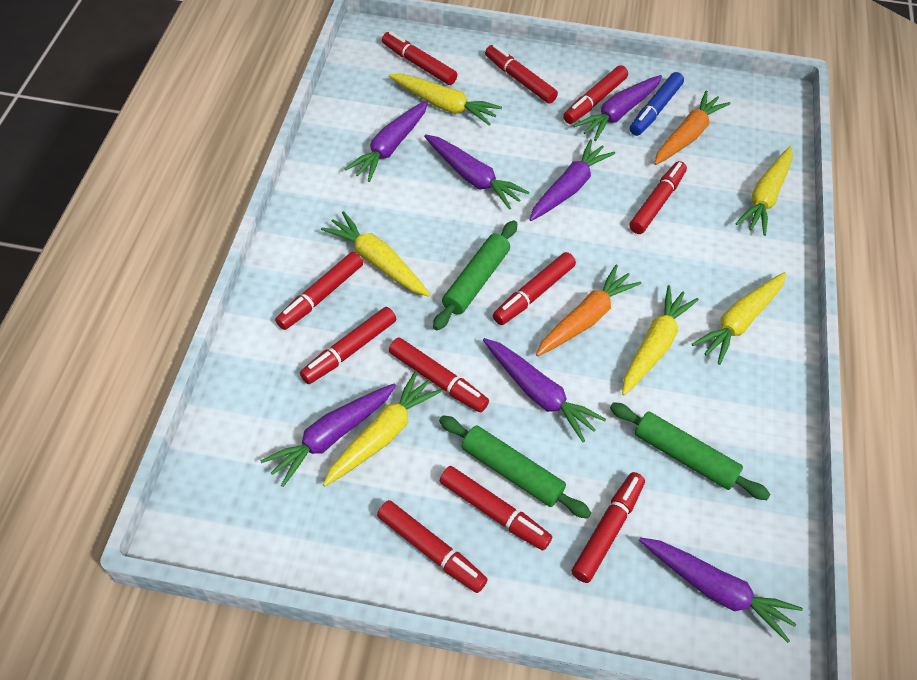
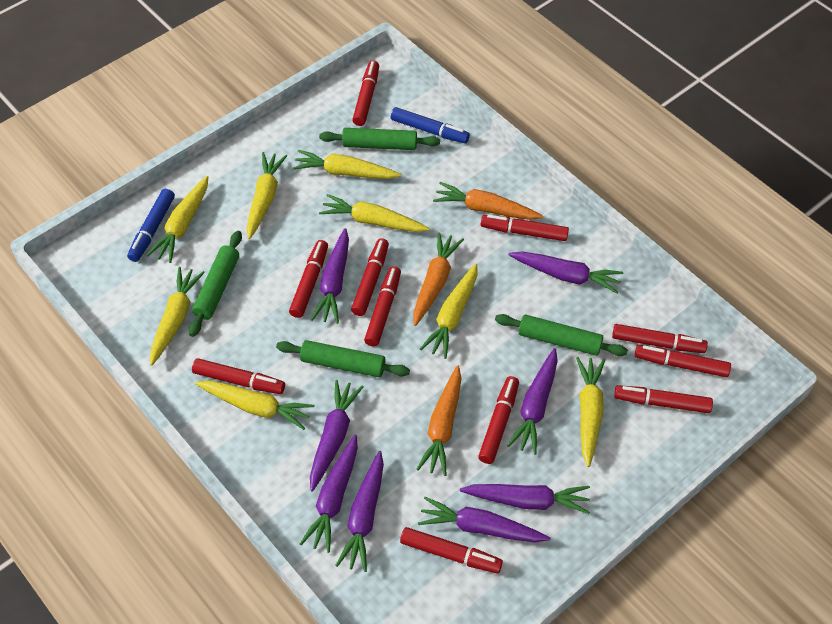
blue marker: [630,72,684,136] = 1 -> [127,189,175,262] [391,107,470,144] = 2
green rolling pin: [433,221,517,330] [439,416,591,519] [610,402,771,500] = 3 -> [189,231,242,337] [276,340,410,377] [319,128,440,150] [495,314,628,356] = 4
orange carrot: [536,265,641,356] [654,91,731,165] = 2 -> [413,232,464,326] [416,365,461,476] [433,182,543,220] = 3
purple carrot: [260,383,396,487] [345,100,428,182] [424,134,529,210] [483,338,606,442] [529,139,615,221] [573,75,662,141] [639,537,803,643] = 7 -> [300,435,358,553] [310,380,363,492] [311,228,349,324] [335,451,384,572] [418,497,551,542] [460,484,590,514] [507,348,558,455] [508,251,623,294] = 8
yellow carrot: [321,211,430,297] [323,371,442,486] [389,74,502,126] [622,285,699,396] [692,272,786,365] [735,146,793,236] = 6 -> [147,176,208,263] [150,267,205,366] [195,381,314,430] [247,152,287,239] [292,150,401,179] [319,194,430,232] [420,263,477,359] [576,357,605,467] = 8

